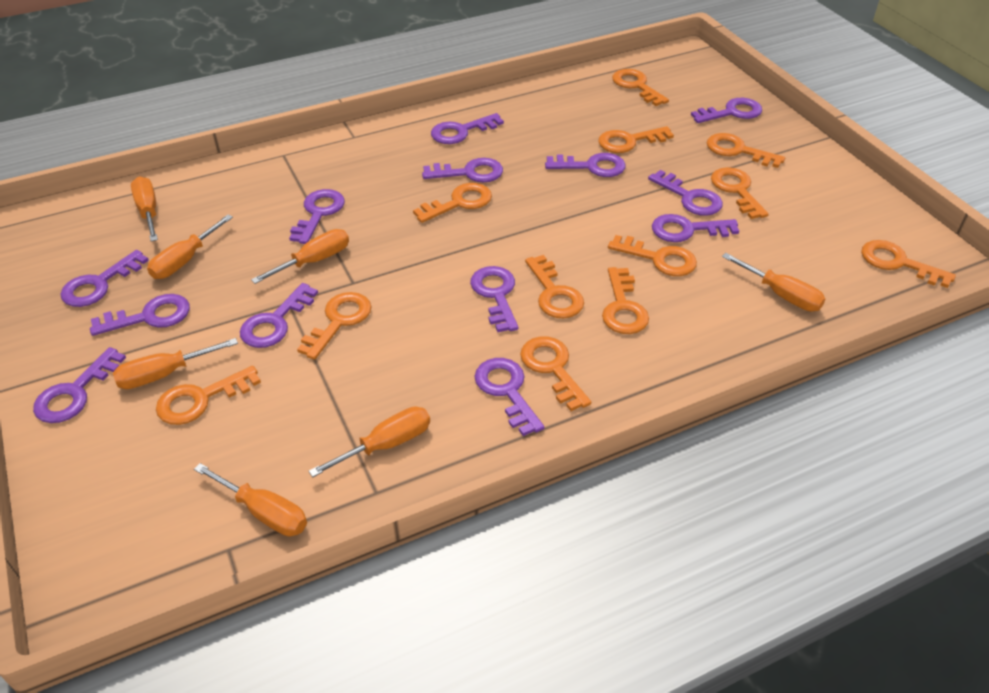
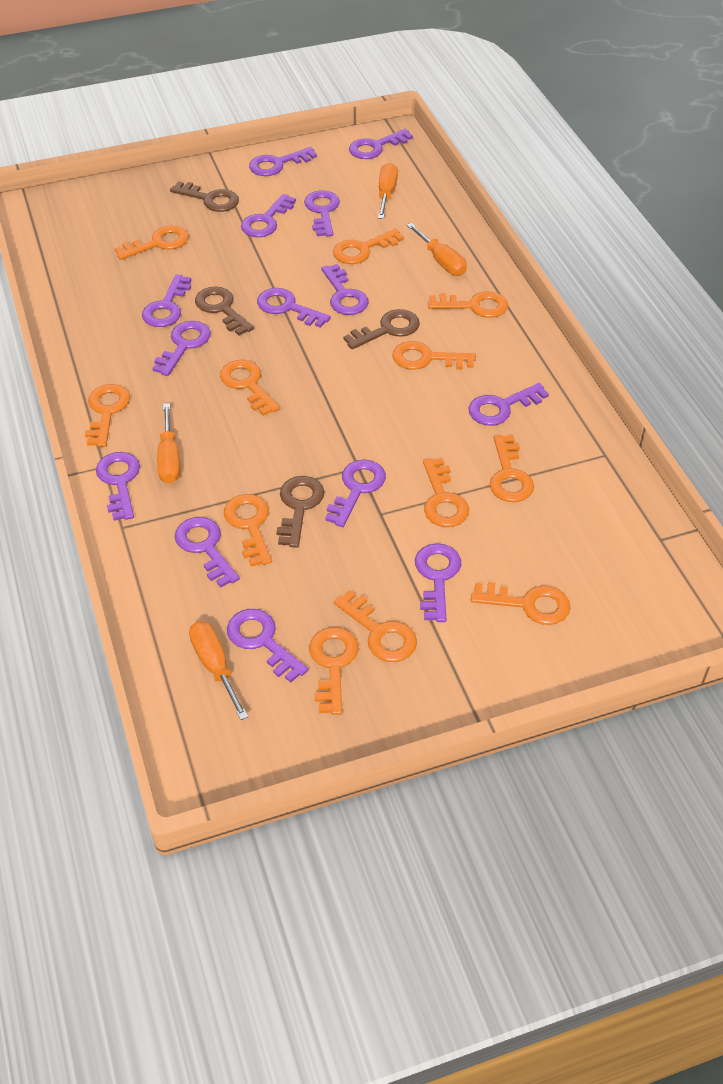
brown key: none = 0 -> [170,181,239,212] [195,287,254,335] [276,476,324,548] [344,309,420,349] = 4
orange screwdriver: [113,338,238,389] [131,176,158,241] [147,215,233,279] [194,463,307,537] [251,229,349,284] [309,407,430,477] [722,253,825,311] = 7 -> [157,403,180,484] [189,621,248,720] [378,163,398,219] [407,223,467,276] = 4
purple key: [33,347,126,423] [60,250,149,307] [90,294,190,336] [240,283,318,348] [289,189,345,244] [422,158,503,182] [431,113,504,144] [470,266,519,332] [474,358,544,436] [545,153,626,177] [648,170,723,216] [652,214,739,242] [691,98,762,123] = 13 -> [96,452,140,521] [142,274,191,327] [152,321,211,376] [174,517,240,588] [227,609,308,683] [241,194,296,237] [249,147,317,176] [257,288,331,328] [304,190,340,236] [321,264,369,315] [325,460,386,527] [349,129,413,159] [415,543,461,622] [469,383,549,426] = 14

